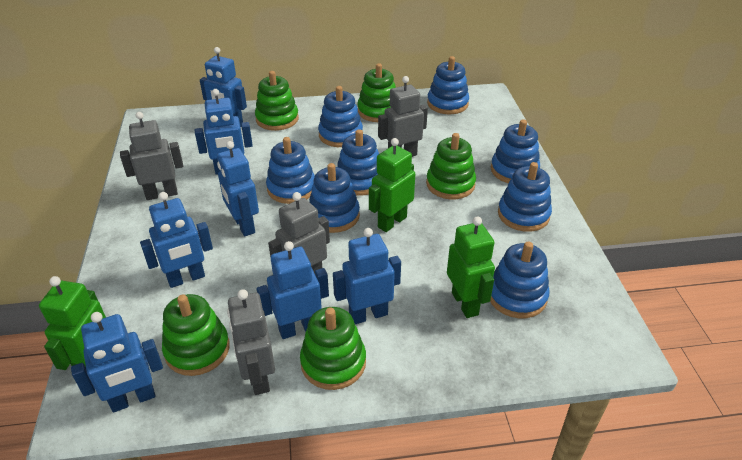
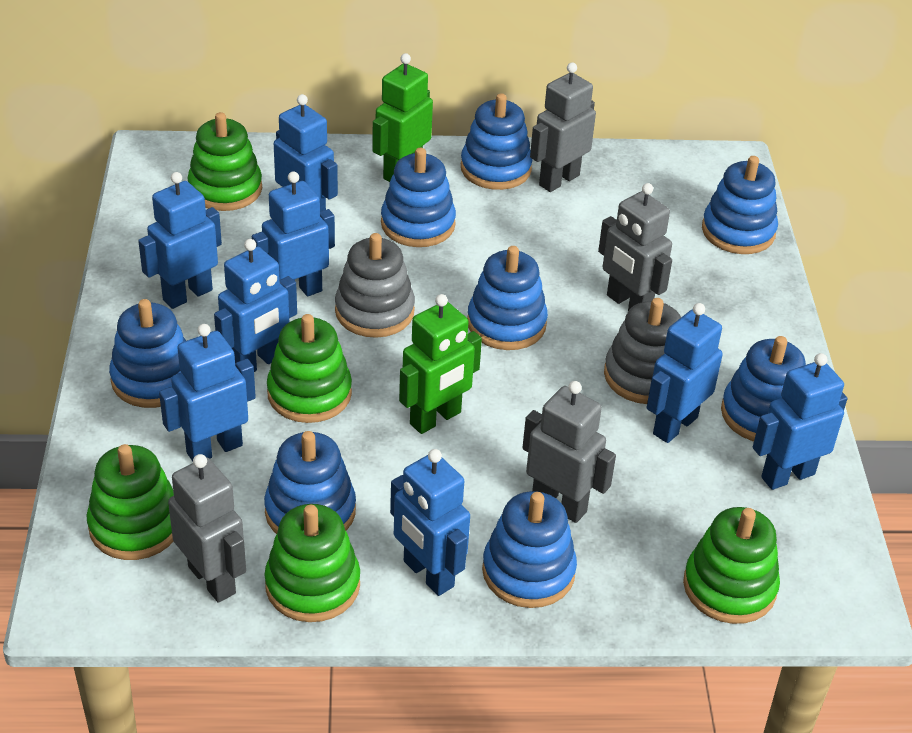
blue robot: [71,312,163,413] [140,192,213,288] [195,89,253,175] [200,47,247,128] [217,141,259,236] [256,241,329,339] [333,228,401,324] = 7 -> [138,172,222,309] [159,324,256,462] [214,239,297,372] [252,171,335,296] [274,94,338,212] [390,449,470,596] [647,303,723,443] [753,353,848,490] = 8
green robot: [39,276,106,370] [369,138,415,232] [447,217,495,318] = 3 -> [372,53,433,182] [399,294,482,434] = 2
grey stacking toy: none = 0 -> [335,233,415,338] [604,298,681,404] = 2

